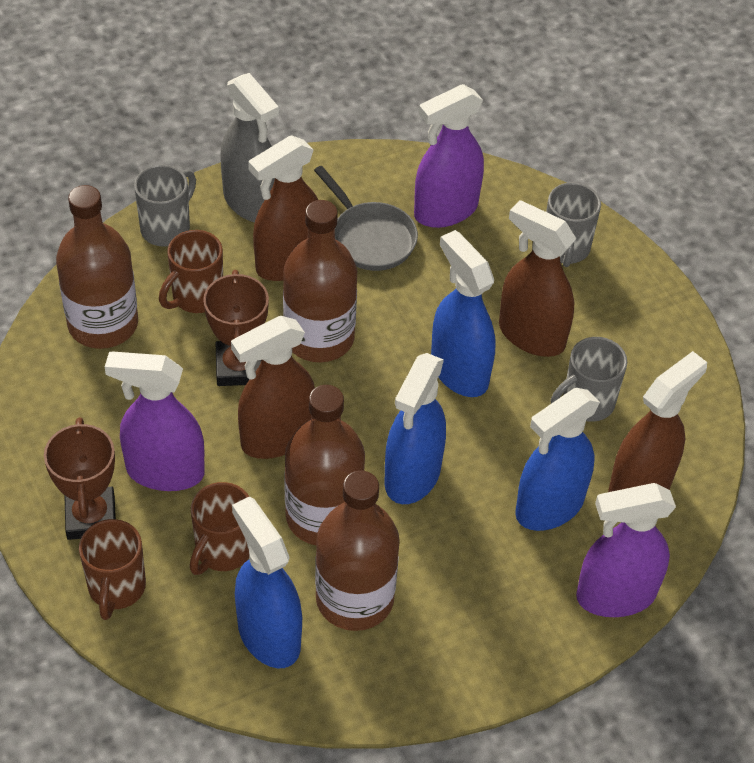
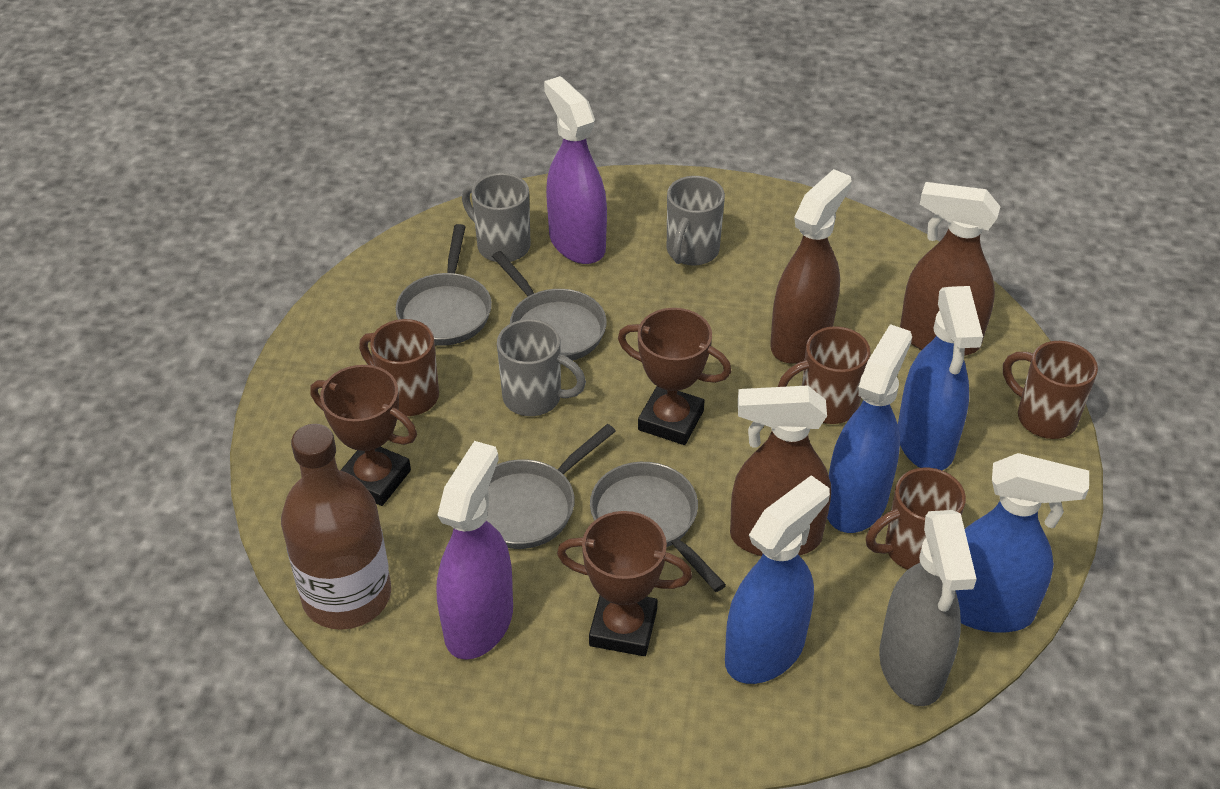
brown bottle: [56,185,138,349] [283,200,357,362] [284,385,365,545] [315,470,400,631] = 4 -> [281,424,391,630] = 1
brown mug: [79,519,146,620] [159,230,223,313] [190,482,249,575] = 3 -> [359,319,439,416] [778,326,870,424] [866,467,966,570] [1003,341,1098,439] = 4
brown spray bottle: [231,316,315,459] [248,135,318,281] [499,200,576,357] [608,351,707,492] = 4 -> [730,386,831,556] [770,169,852,364] [900,182,1001,356] = 3
brown trophy: [44,417,116,540] [203,270,269,386] = 2 -> [310,365,417,506] [557,511,692,656] [618,308,731,445] = 3
grey pan: [314,166,418,271] = 1 -> [396,224,492,346] [486,424,616,549] [492,251,607,361] [590,462,726,592] = 4
purple spray bottle: [105,352,205,491] [414,84,484,228] [576,483,676,617] = 3 -> [436,441,513,660] [544,76,607,264] = 2

